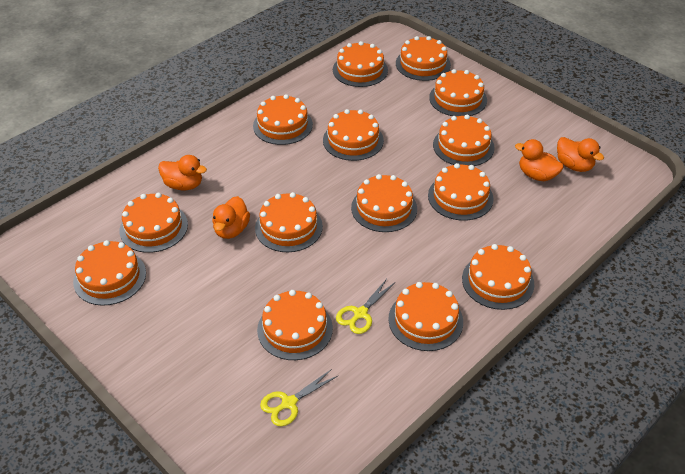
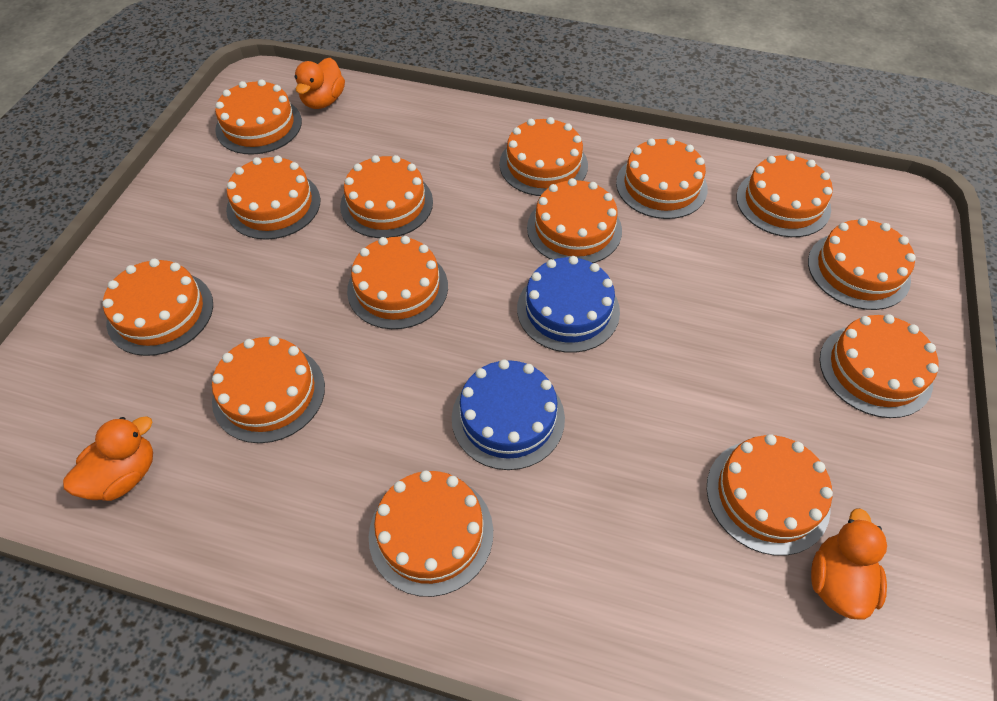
blue cake: none = 0 -> [452,359,565,470] [517,256,620,353] = 2
orange duck: [158,155,207,190] [212,196,250,239] [515,139,564,181] [557,137,604,172] = 4 -> [63,416,153,501] [295,58,345,109] [811,508,887,620] = 3
yellow scissors: [260,369,339,426] [336,279,394,334] = 2 -> none = 0

